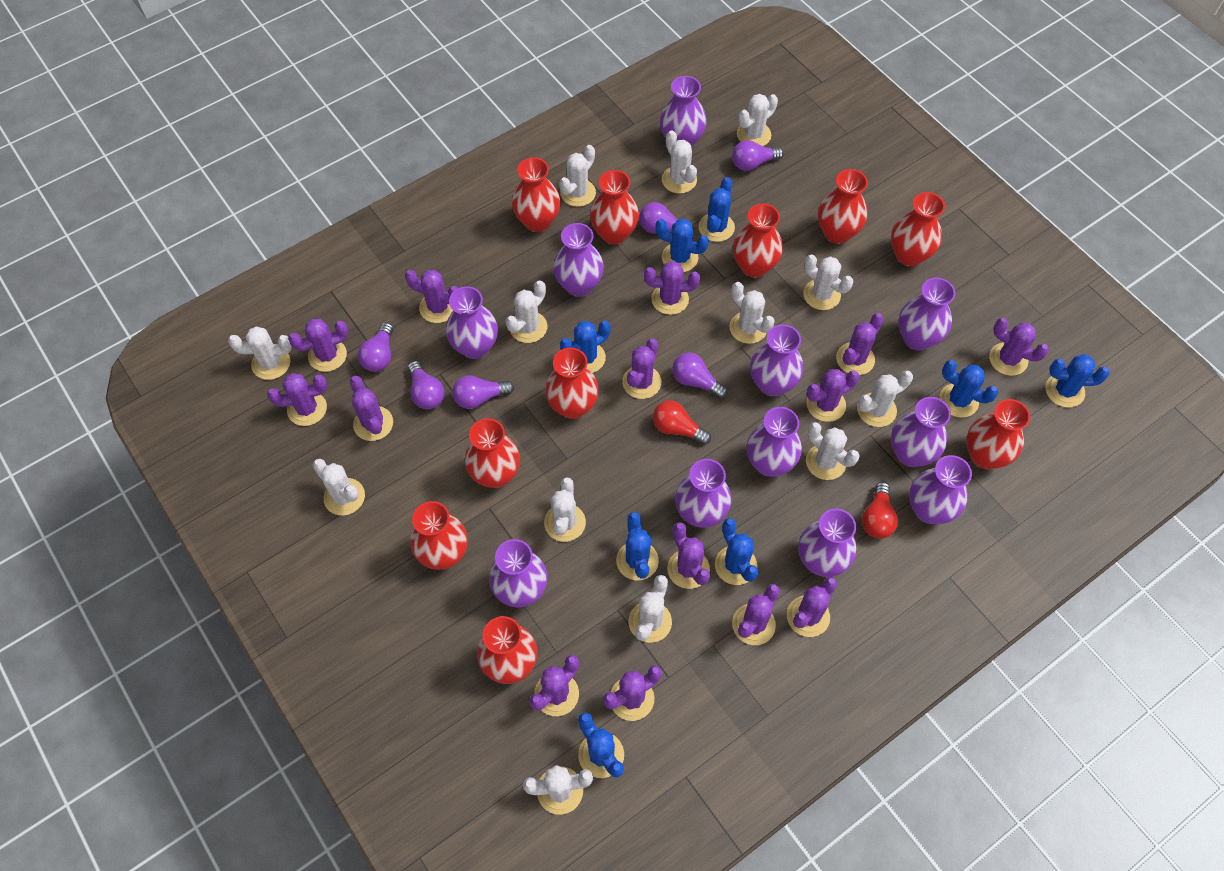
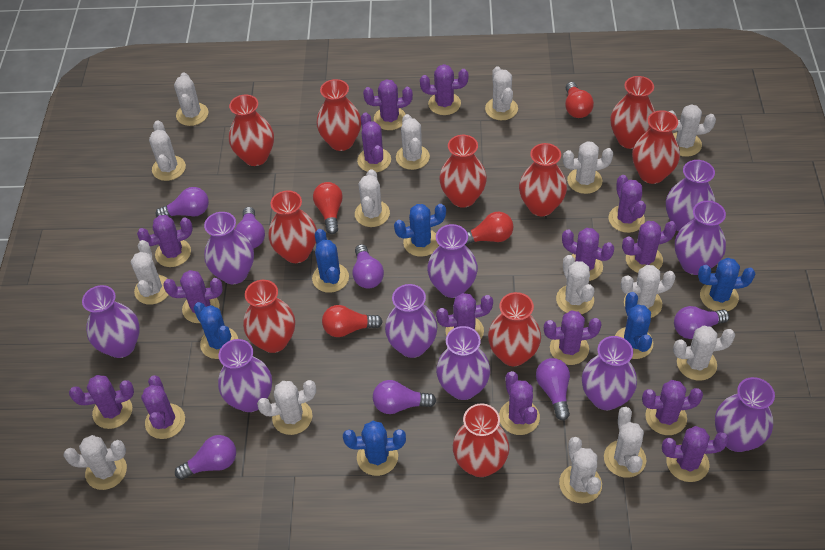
blue cactus: [560,321,611,373] [578,713,624,778] [616,512,659,580] [655,219,709,272] [699,177,735,242] [715,518,759,585] [939,360,999,418] [1045,354,1110,408] = 8 -> [193,302,238,359] [312,229,349,293] [343,421,406,476] [394,204,446,257] [615,292,653,359] [698,258,755,311] = 6
purple cactus: [267,373,327,426] [288,319,348,372] [350,376,393,441] [405,270,458,323] [529,655,579,716] [603,665,662,721] [622,338,661,399] [644,261,700,315] [667,522,710,589] [732,584,780,645] [787,577,837,637] [806,369,860,422] [836,313,884,375] [989,318,1049,376] = 14 -> [69,375,134,429] [137,215,193,267] [141,375,185,439] [163,270,223,323] [357,112,391,172] [363,79,413,130] [420,64,468,115] [436,293,493,339] [499,371,540,435] [544,311,602,365] [562,228,614,281] [609,175,646,233] [622,221,677,273] [642,380,703,435] [662,426,729,482] = 15
purple light bulb: [358,322,393,372] [408,361,444,409] [452,375,514,409] [639,202,695,234] [672,353,727,399] [732,140,784,171] = 6 -> [156,187,209,217] [175,435,236,480] [235,207,265,249] [352,244,384,288] [373,380,436,414] [536,358,570,420] [674,306,729,339] = 7
purple vase: [446,286,498,359] [489,539,548,607] [553,223,604,297] [660,76,707,148] [675,459,732,528] [747,407,802,477] [750,324,803,396] [799,508,856,577] [891,397,951,467] [898,278,956,350] [909,455,972,524] = 11 -> [82,285,140,358] [204,212,254,284] [218,339,272,412] [385,284,437,358] [427,224,478,298] [436,326,490,400] [582,336,637,410] [666,160,715,232] [675,201,726,275] [715,377,775,452] = 10
red light bulb: [653,400,711,445] [862,482,898,539] = 2 -> [313,182,343,234] [322,305,383,337] [465,212,513,245] [565,82,594,118] = 4
white cactus: [228,327,292,380] [312,459,365,516] [506,280,547,343] [523,765,593,815] [544,477,586,542] [559,145,596,207] [628,575,672,643] [662,130,697,194] [729,282,775,344] [737,94,778,146] [803,254,853,310] [806,422,859,480] [857,371,913,427] = 13 -> [63,435,127,490] [131,240,169,305] [149,120,186,181] [174,72,208,126] [257,380,316,435] [355,169,390,227] [396,114,430,170] [485,66,518,120] [556,255,594,314] [559,437,602,504] [563,141,613,194] [604,407,646,478] [621,265,676,318] [669,104,716,157] [673,326,735,381] = 15

